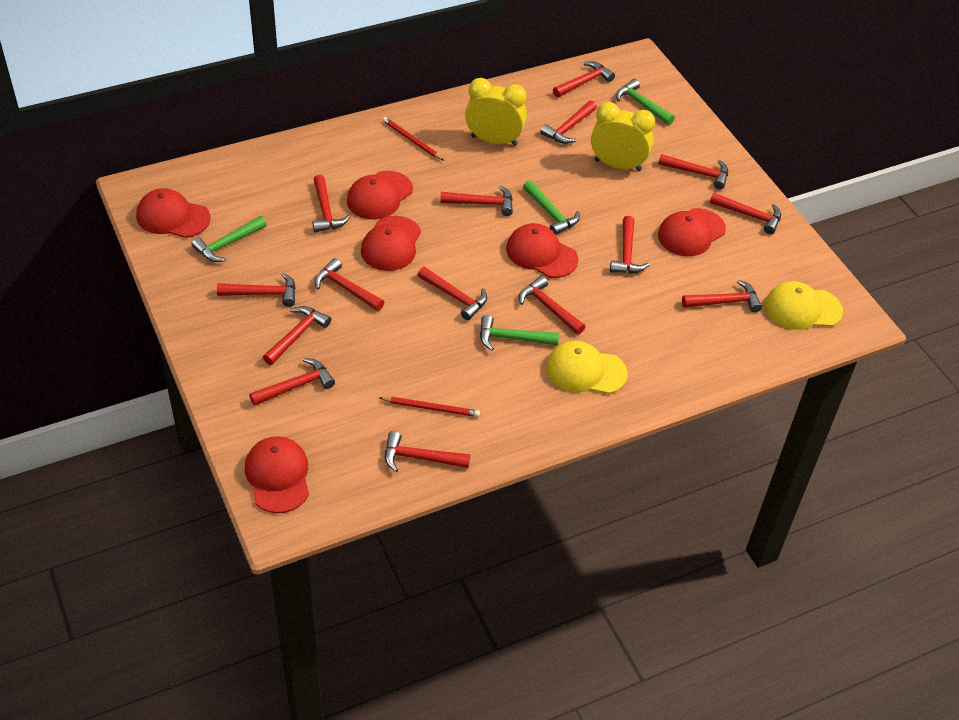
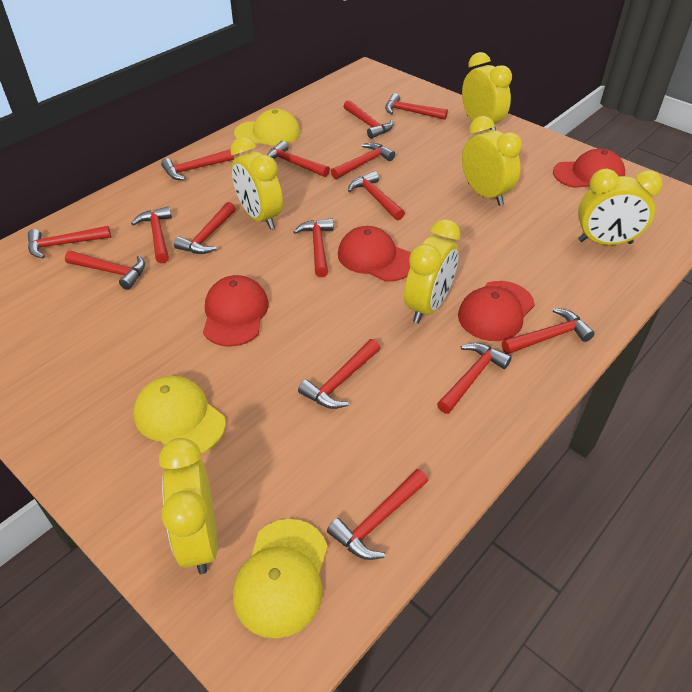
green hammer: [191,216,267,262] [480,315,559,351] [523,180,580,235] [616,79,675,125] = 4 -> none = 0
red cap: [136,188,211,238] [245,436,309,513] [347,171,413,220] [361,216,421,271] [506,223,578,278] [658,208,726,256] = 6 -> [203,275,269,347] [338,226,411,282] [458,281,535,341] [553,148,625,188] = 4
red pencil: [379,397,480,417] [383,117,444,161] = 2 -> none = 0
yellow cap: [546,341,627,394] [765,281,843,330] = 2 -> [134,376,226,454] [233,519,328,638] [234,109,300,146] = 3
yellow clock: [465,78,527,146] [591,102,655,171] = 2 -> [159,438,218,574] [230,137,283,229] [404,219,460,323] [462,52,512,130] [462,116,522,206] [578,169,663,245] = 6

